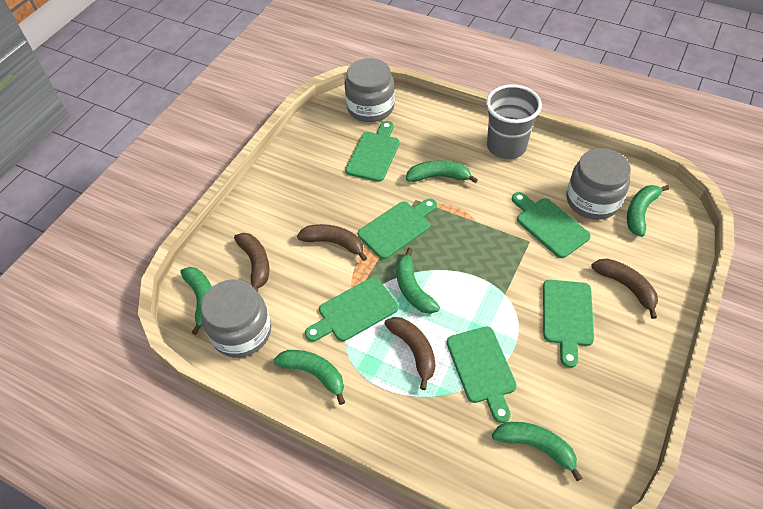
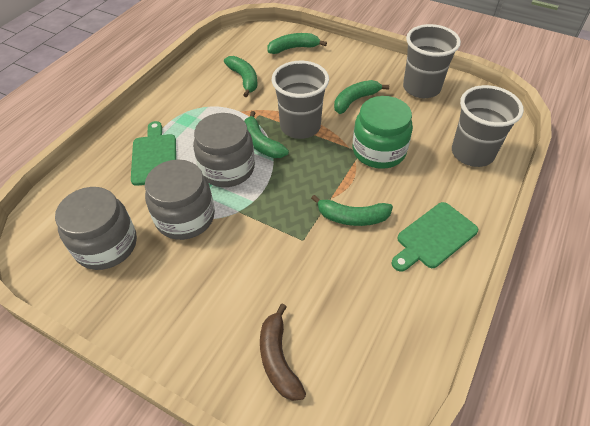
brown banana: [234,233,269,290] [297,224,367,261] [384,317,435,390] [591,259,658,319] = 4 -> [260,304,306,401] = 1
green banana: [180,267,212,335] [273,350,345,405] [396,248,440,314] [406,160,478,183] [492,422,582,481] [627,185,670,237] = 6 -> [224,56,257,97] [244,111,289,158] [268,33,327,54] [311,195,393,226] [334,80,389,114] = 5
green cutting board: [305,277,398,342] [345,121,400,182] [358,199,437,259] [447,327,517,423] [512,192,591,258] [543,280,594,368] = 6 -> [131,121,176,186] [391,202,478,272] = 2
green jar: none = 0 -> [353,96,413,169] = 1
grey cup: [486,84,542,159] = 1 -> [272,61,329,139] [403,24,461,98] [452,85,524,167] = 3

